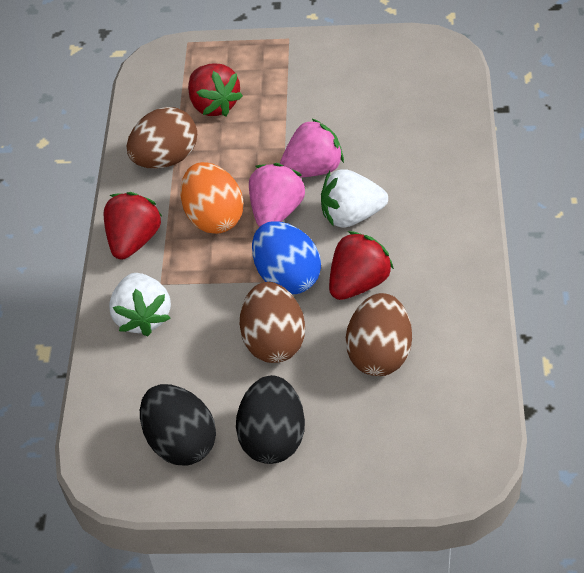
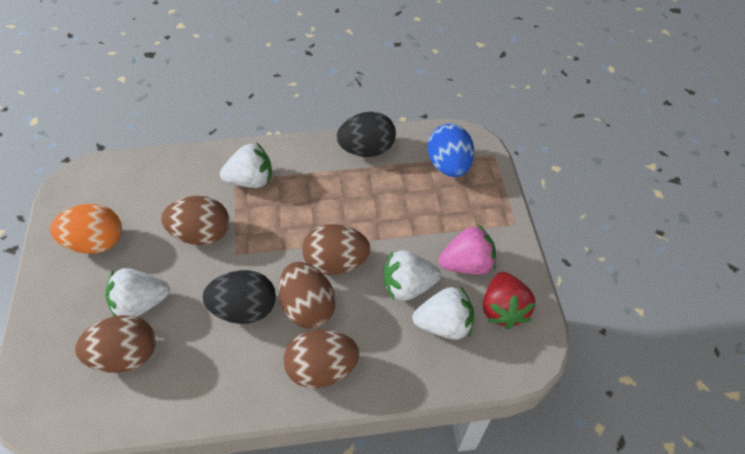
brown egg: [127,107,197,169] [240,282,305,363] [346,293,412,376] = 3 -> [75,315,156,373] [161,196,229,245] [279,262,335,329] [284,330,359,388] [302,224,370,275] = 5
pink strawberry: [249,163,306,227] [280,118,344,178] = 2 -> [439,225,496,275] = 1
red strawberry: [103,192,163,260] [188,64,243,117] [329,231,394,300] = 3 -> [483,272,535,329] = 1
white strawberry: [109,273,171,336] [321,169,388,227] = 2 -> [105,268,170,317] [220,142,272,188] [384,250,441,301] [413,286,474,340] = 4

